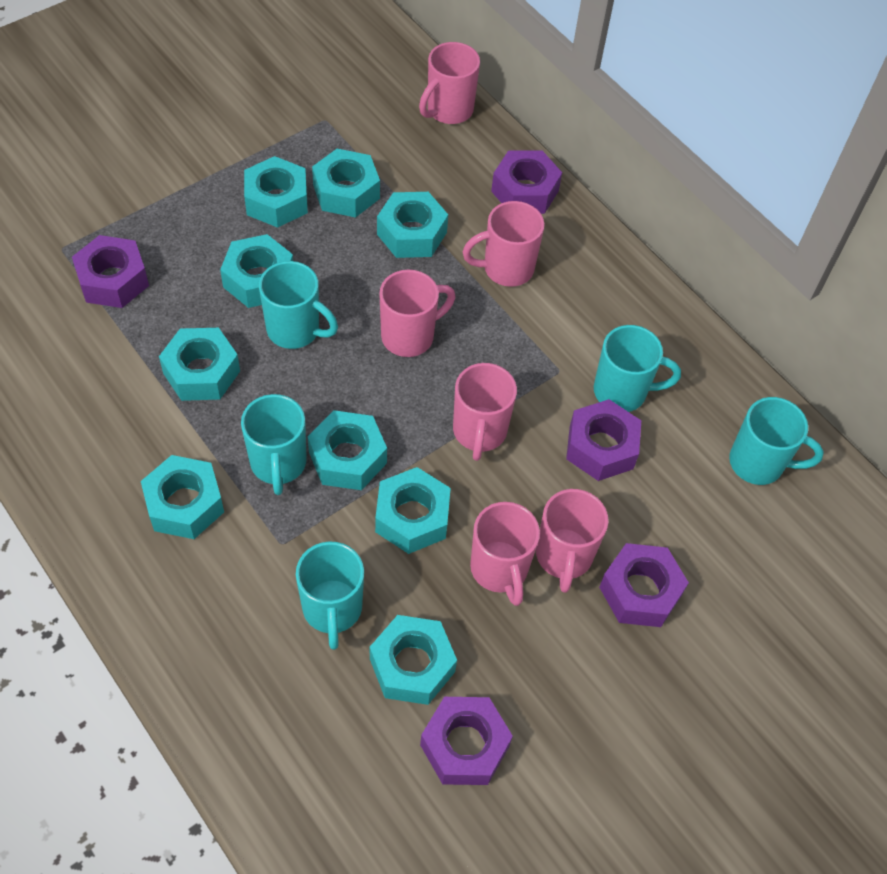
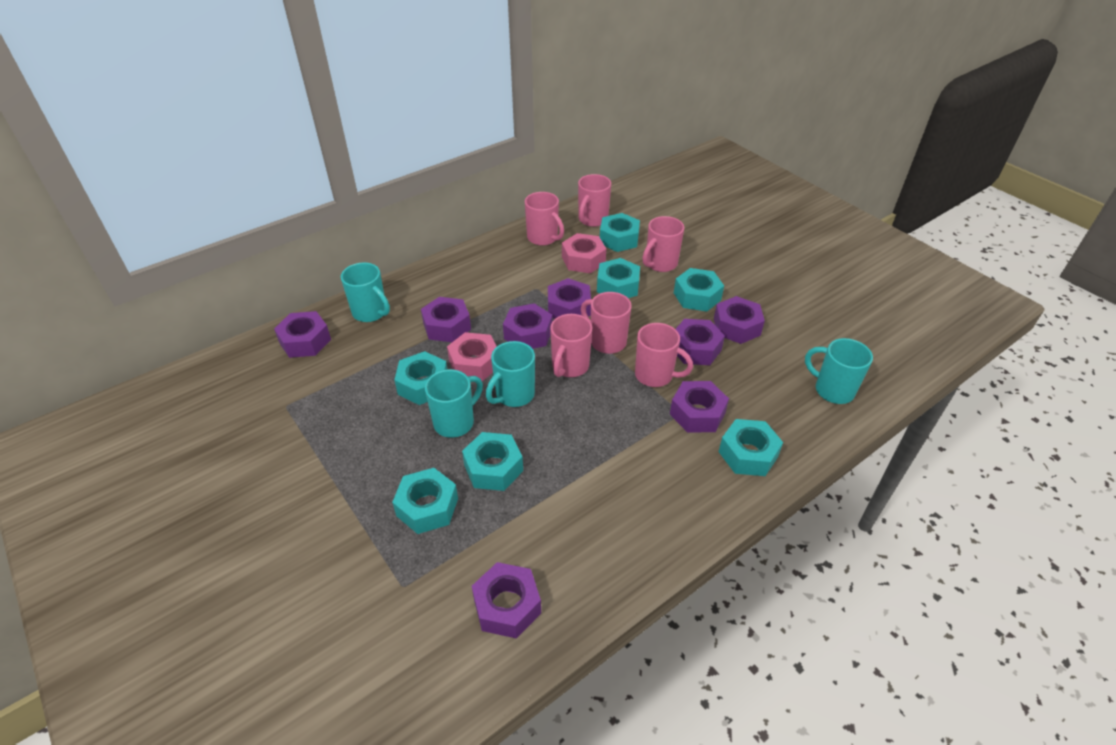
pink nut: none = 0 -> [447,332,497,381] [562,233,606,273] = 2
purple nut: [72,235,149,308] [420,697,513,785] [491,150,562,214] [566,399,641,481] [599,543,689,627] = 5 -> [274,311,331,358] [421,297,471,342] [472,562,541,639] [503,303,552,349] [548,278,591,319] [670,381,729,433] [676,319,725,365] [714,296,765,344] = 8
turquoise mug: [241,394,307,495] [259,261,338,349] [296,542,364,650] [594,325,681,412] [729,397,824,485] = 5 -> [341,262,390,322] [425,369,483,438] [486,341,535,407] [805,338,873,404] = 4
turquoise nut: [141,455,224,539] [159,328,240,401] [220,234,293,308] [244,156,308,228] [308,410,387,490] [312,149,380,218] [370,615,457,705] [375,467,451,554] [377,192,448,258] = 9 -> [392,468,458,534] [394,351,447,405] [462,432,523,491] [597,258,640,298] [600,213,640,252] [674,268,724,311] [719,419,783,476] = 7

